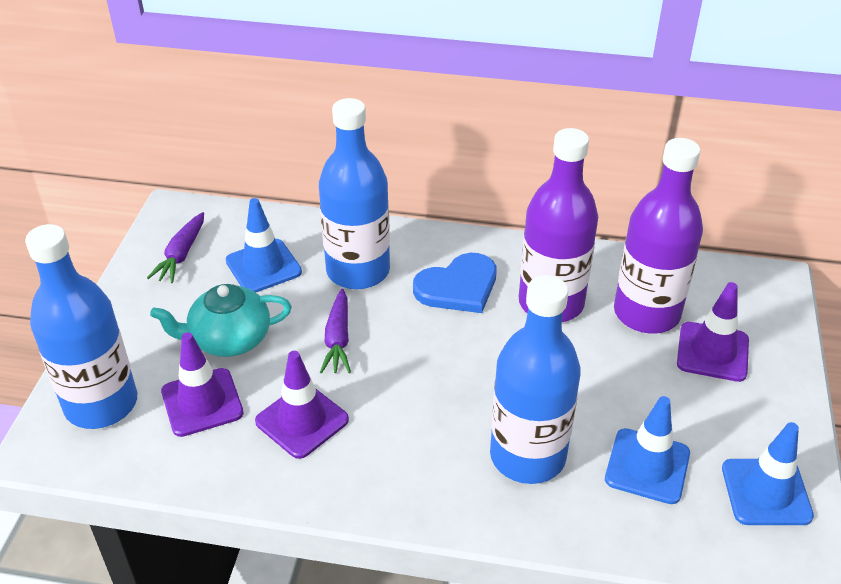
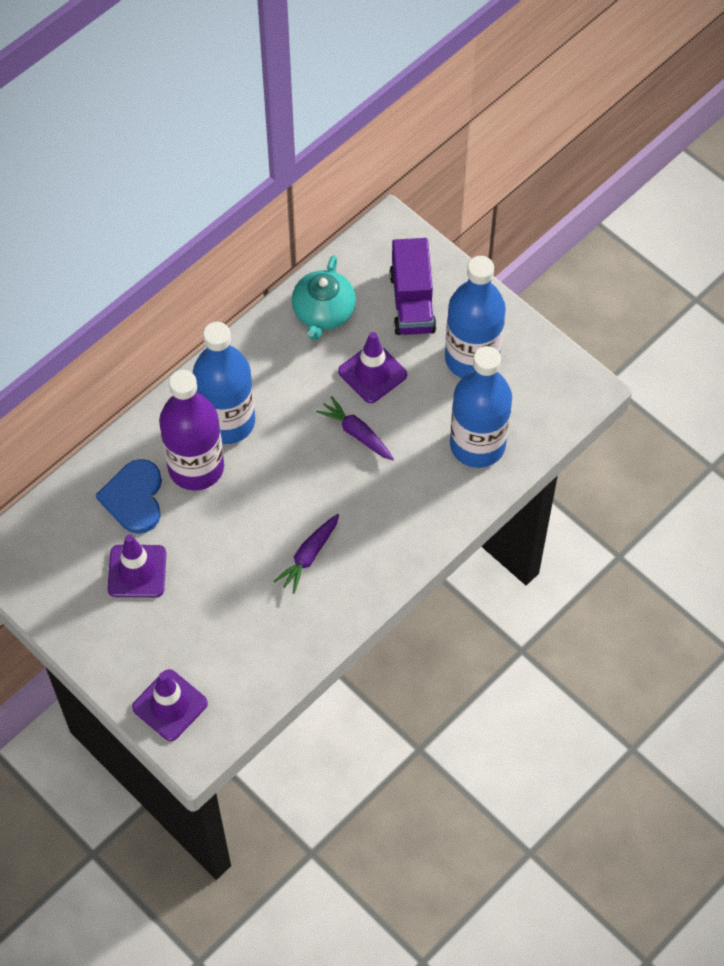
blue traffic cone: [226,198,302,292] [605,396,690,504] [722,422,814,525] = 3 -> none = 0
purple bottle: [519,128,598,322] [614,138,703,334] = 2 -> [159,370,224,491] = 1
purple truck: none = 0 -> [389,238,437,335] = 1

